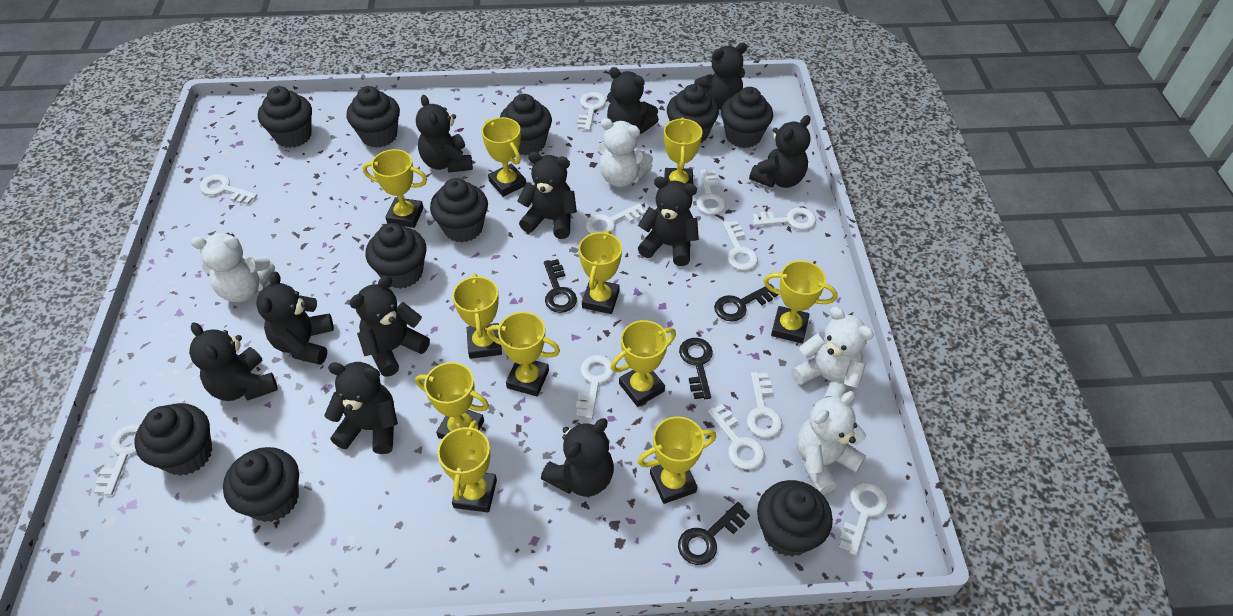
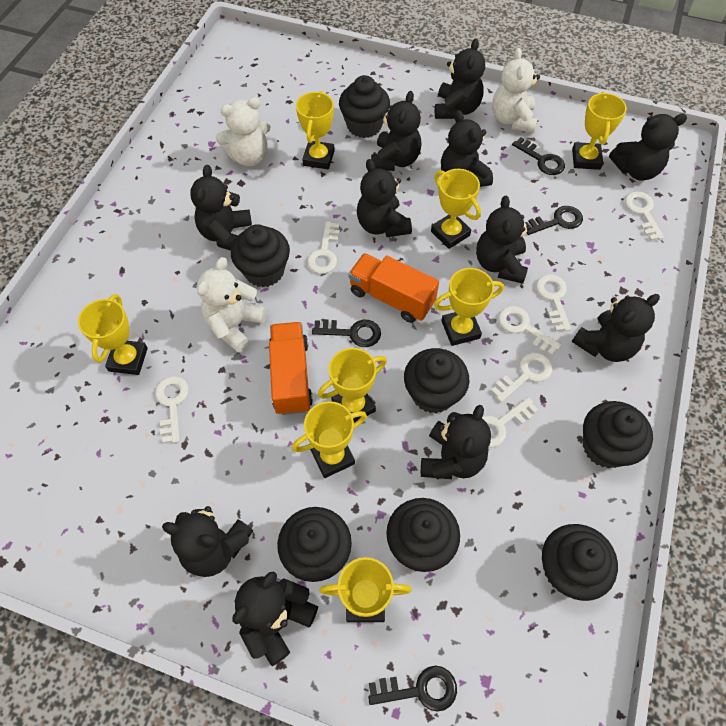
black cupcake: [135,403,212,476] [223,447,299,522] [258,86,312,148] [347,86,400,148] [366,223,427,289] [430,178,488,243] [500,94,552,155] [667,84,719,143] [721,87,773,148] [757,480,833,557] = 10 -> [231,224,290,287] [277,507,352,582] [339,75,390,138] [386,498,460,572] [404,348,469,413] [542,524,618,601] [583,401,653,468] = 7
orange truck: none = 0 -> [269,322,313,415] [349,253,439,323] = 2
white key: [94,423,141,495] [200,174,257,204] [576,355,614,419] [577,92,606,131] [586,203,646,234] [697,169,726,215] [708,404,765,470] [723,221,758,271] [747,372,782,438] [752,207,816,230] [839,482,888,556] = 11 -> [155,376,189,443] [307,221,340,274] [482,397,538,448] [491,353,552,402] [498,306,561,355] [536,274,571,331] [625,191,664,241] = 7
white teddy bear: [191,233,275,302] [598,118,653,187] [791,307,874,399] [797,391,866,494] = 4 -> [197,257,267,352] [216,97,271,166] [492,48,540,133] = 3
yellow trophy: [363,149,427,228] [415,362,489,439] [437,420,497,512] [452,273,502,359] [482,117,526,197] [487,312,560,396] [579,230,622,314] [611,320,676,407] [638,416,716,504] [664,117,702,184] [763,261,838,343] = 11 -> [78,294,148,375] [292,401,367,478] [296,91,335,169] [318,348,387,423] [320,557,412,622] [431,169,481,249] [434,268,504,346] [572,92,627,170] = 8

